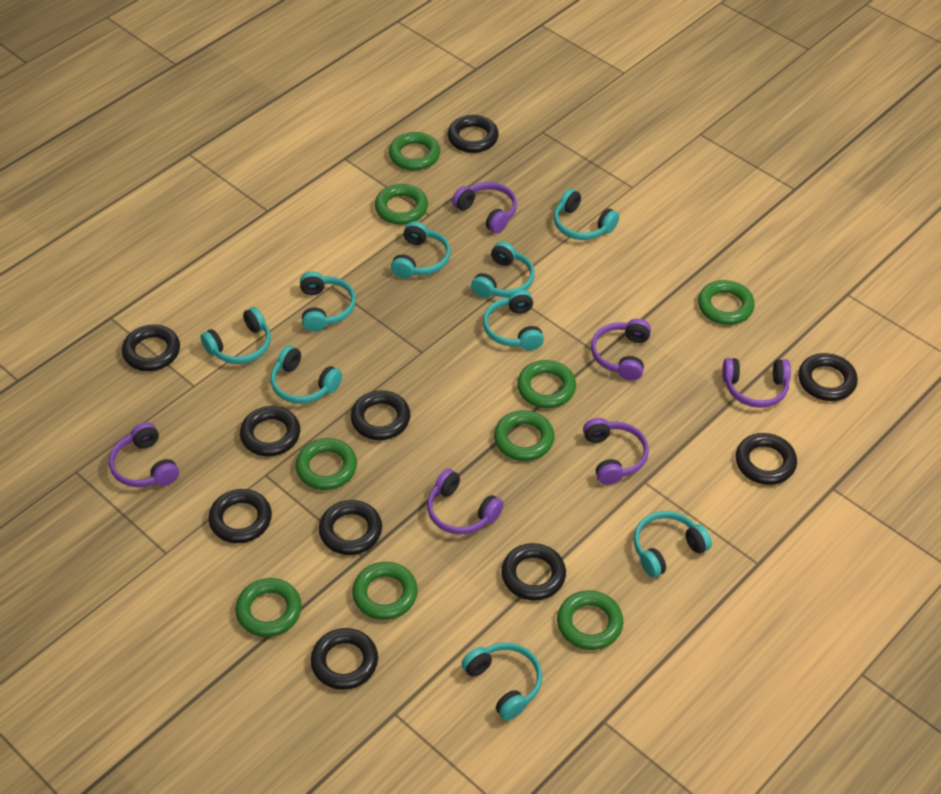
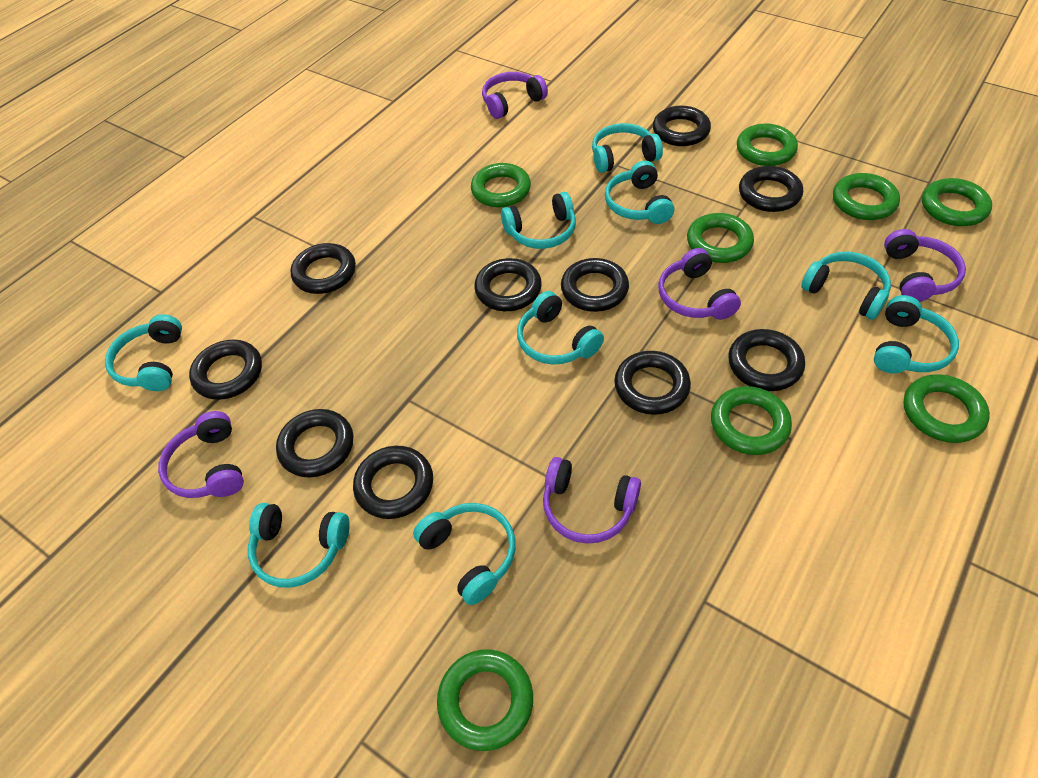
green ring: [235,578,302,637] [295,438,357,490] [352,562,418,620] [375,184,428,224] [389,132,440,171] [494,410,554,461] [517,360,576,408] [557,590,623,650] [698,280,755,325] = 9 -> [437,649,533,751] [471,163,531,207] [687,213,754,263] [711,386,792,455] [737,123,798,166] [833,173,900,220] [903,374,990,443] [922,178,992,226] = 8
purple headphones: [109,422,179,487] [427,469,504,534] [452,182,517,233] [583,418,649,485] [591,319,651,381] [722,358,791,408] = 6 -> [158,411,244,498] [482,72,548,119] [543,457,641,544] [658,248,741,320] [884,229,966,302] = 5

